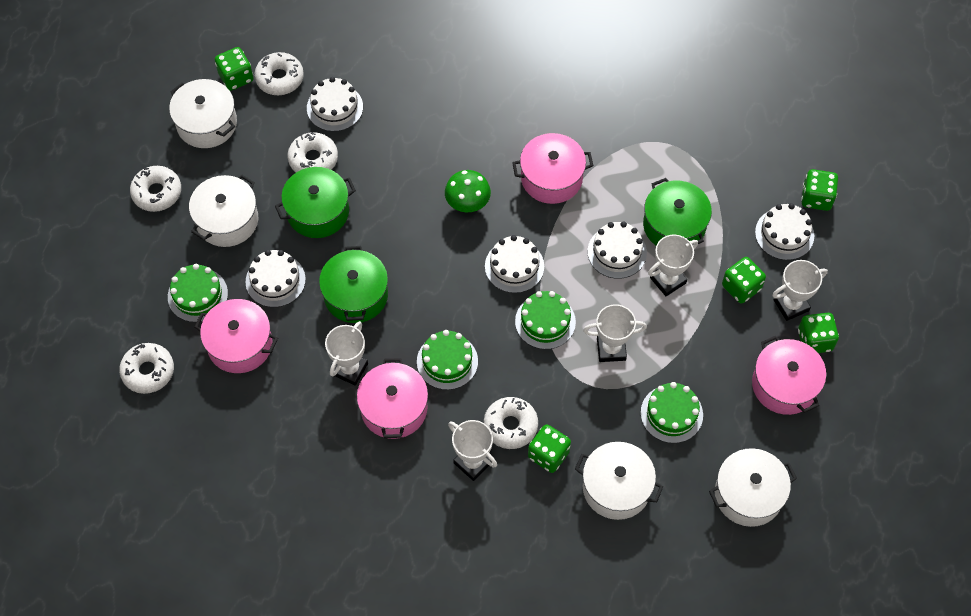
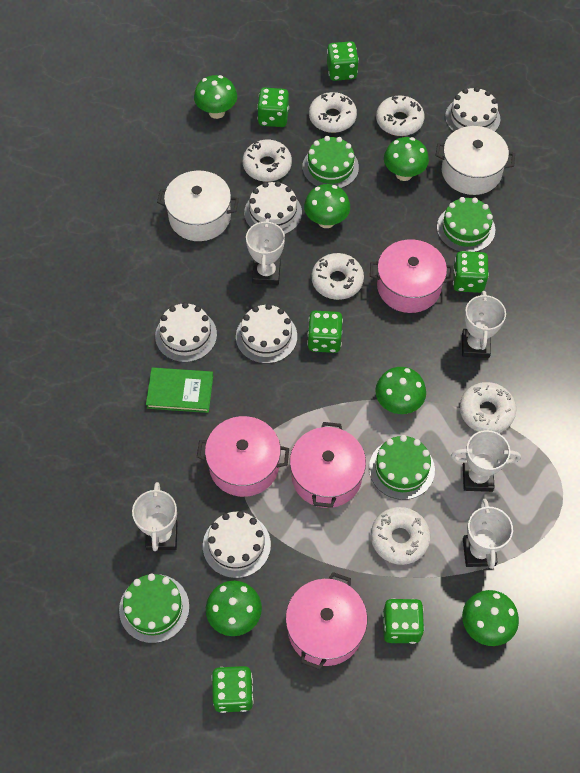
green book: none = 0 -> [146,367,213,413] = 1
green dice: [215,47,254,91] [528,424,571,473] [722,257,766,304] [798,313,839,353] [801,169,838,211] = 5 -> [212,666,253,713] [257,88,289,127] [307,311,343,353] [327,41,359,81] [382,599,424,644] [453,251,489,293] = 6
green mushroom: [445,170,491,212] = 1 -> [194,75,237,119] [206,581,262,636] [304,184,350,228] [375,367,426,414] [384,137,429,181] [462,590,519,646] = 6
green pot: [275,167,356,238] [319,246,388,323] [643,178,712,246] = 3 -> none = 0
white donut: [119,343,174,394] [130,166,181,212] [254,52,304,95] [288,132,338,172] [484,397,538,449] = 5 -> [243,140,292,182] [309,92,357,133] [312,253,364,300] [371,507,430,565] [376,95,424,136] [460,382,516,433] = 6
white pot: [169,79,237,148] [189,175,258,247] [575,442,663,520] [709,448,797,527] = 4 -> [157,171,239,241] [436,126,515,195] = 2

